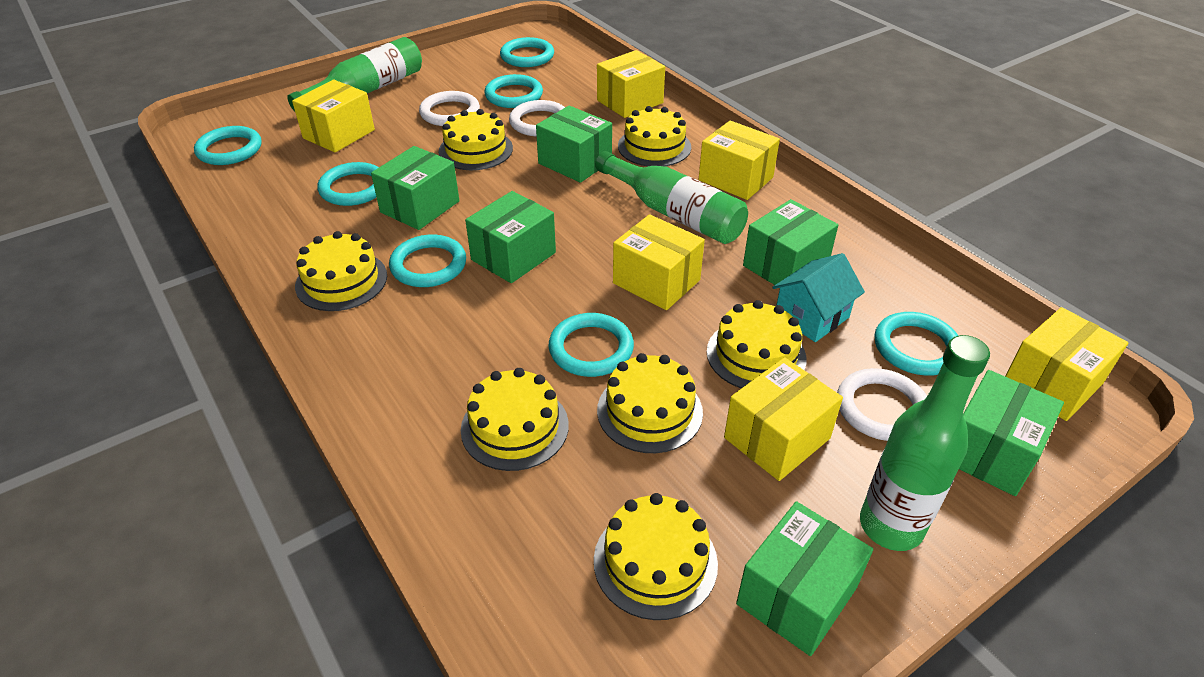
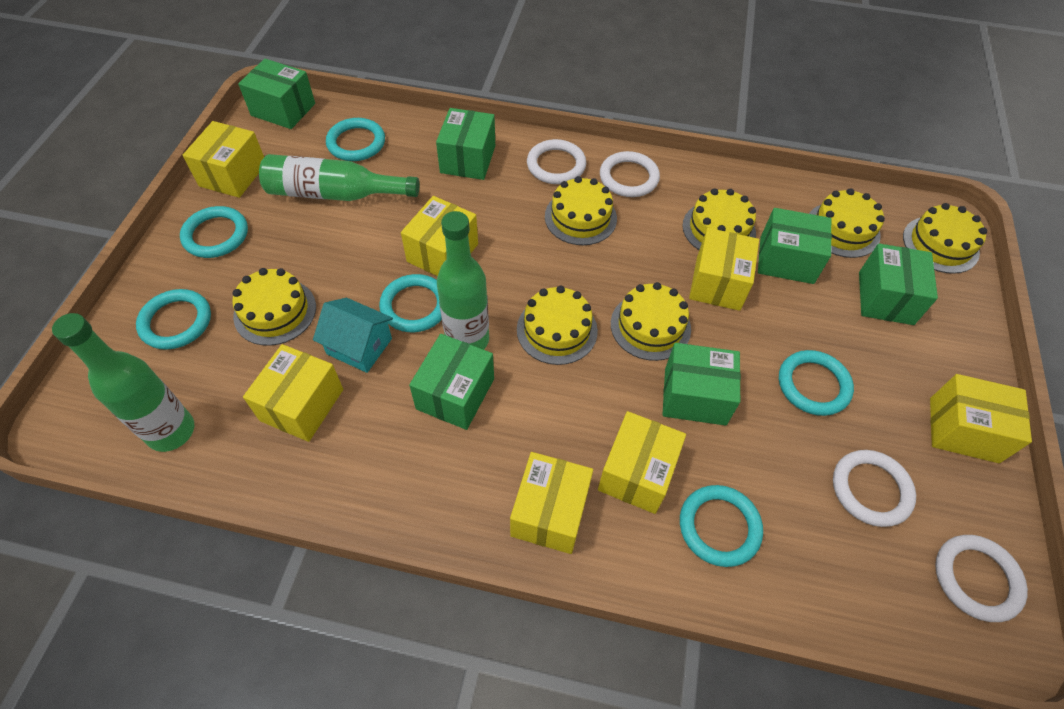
turquoise ring: [194,126,262,165] [318,162,379,206] [389,234,466,287] [484,74,543,108] [500,37,554,67] [548,313,634,377] [875,312,959,376] = 7 -> [136,289,211,350] [180,206,248,258] [326,118,385,161] [379,274,442,332] [680,485,763,567] [779,350,854,416] = 6
white ring: [419,91,480,126] [509,100,565,136] [837,368,927,441] = 3 -> [527,139,586,184] [600,151,660,197] [833,450,916,527] [935,535,1028,622] = 4
yellow box: [292,80,375,152] [597,50,665,118] [613,214,705,310] [699,120,780,200] [724,357,843,481] [1005,307,1128,421] = 6 -> [183,121,264,198] [243,344,343,442] [401,196,478,276] [510,452,593,554] [598,411,686,514] [689,228,759,311] [930,374,1032,463] = 7

